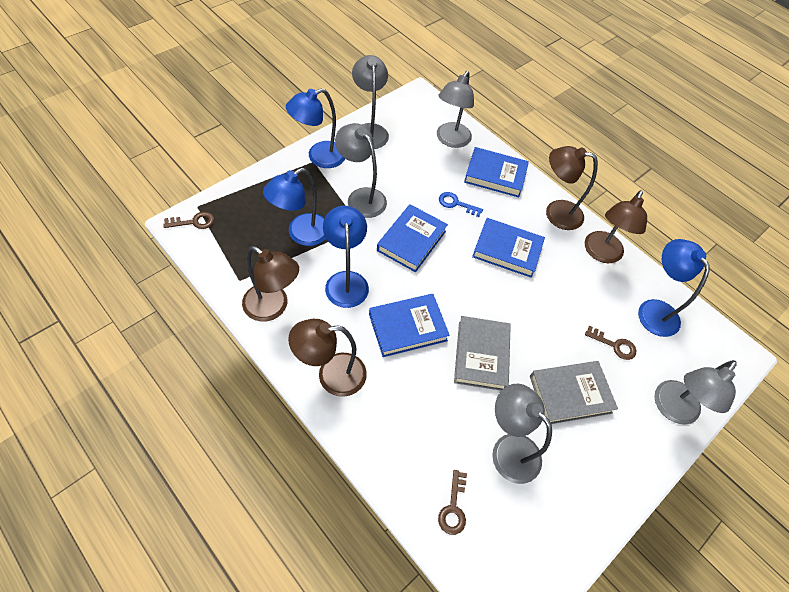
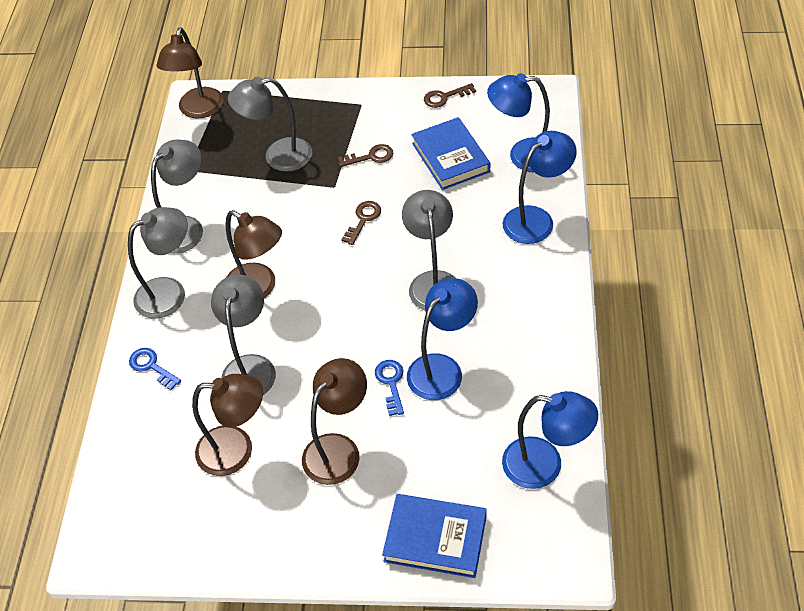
blue book: [369,294,450,357] [377,204,448,272] [464,147,529,197] [472,218,545,278] = 4 -> [382,494,487,578] [411,117,490,190] = 2
blue key: [439,192,483,217] = 1 -> [129,348,181,390] [375,360,404,416] = 2
grey book: [454,316,511,391] [530,361,618,424] = 2 -> none = 0

